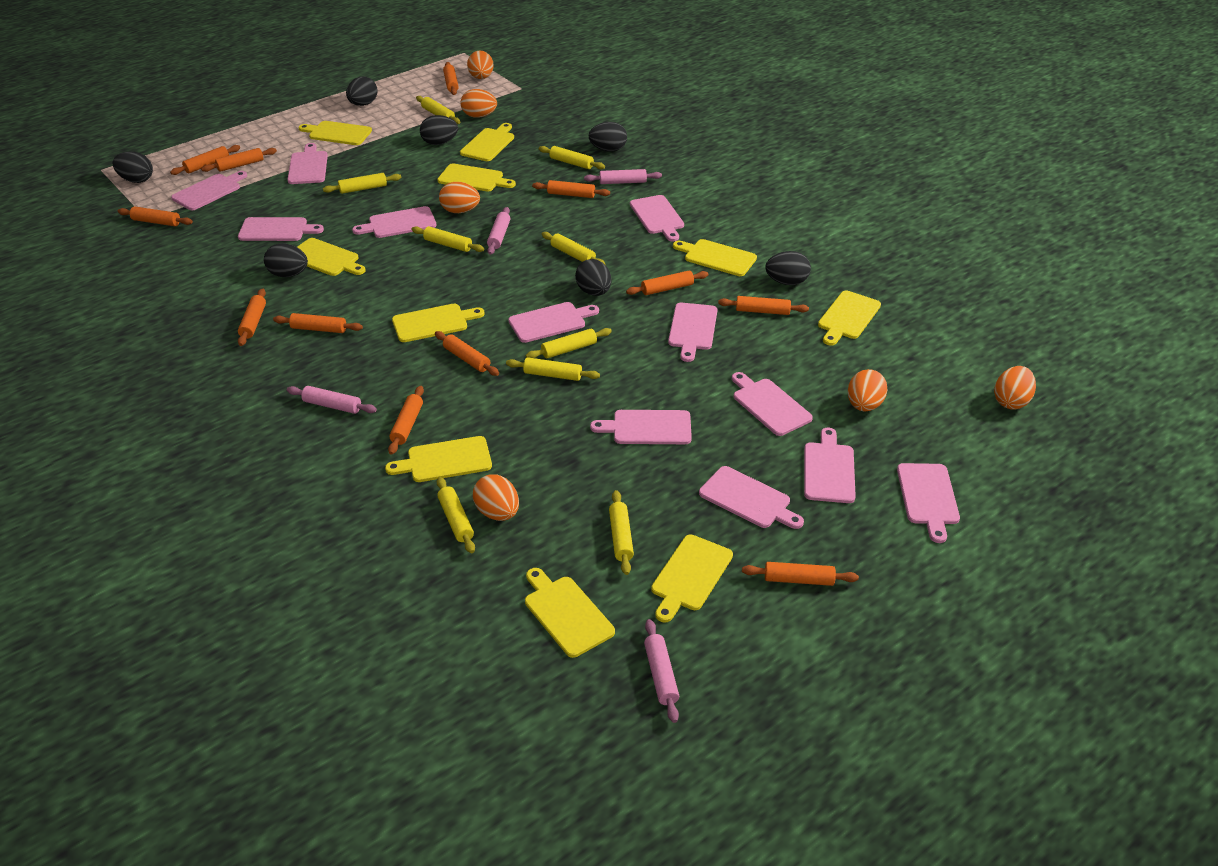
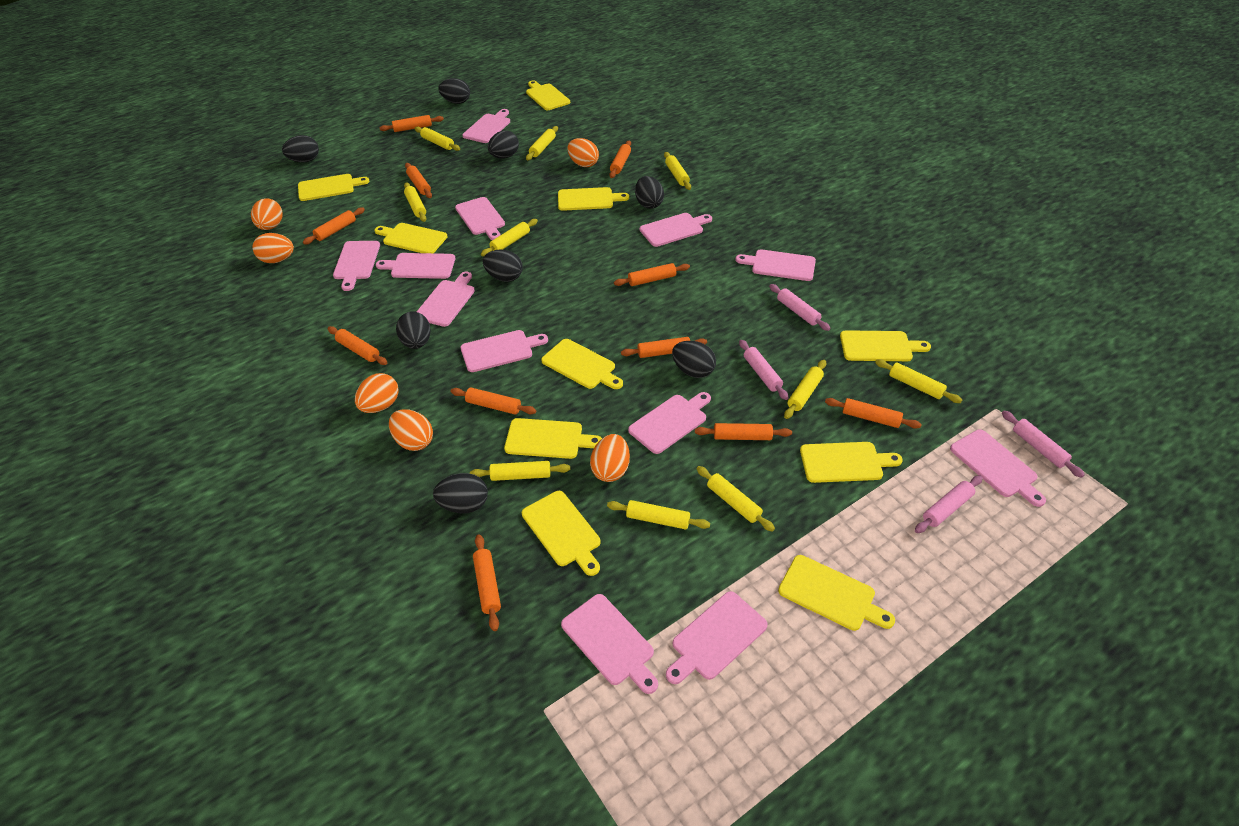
black egg: [113,151,153,183] [264,243,308,277] [346,77,378,106] [420,115,458,145] [575,259,611,296] [589,122,627,152] [765,251,811,285] = 7 -> [282,135,319,162] [396,311,431,349] [433,473,488,513] [438,78,470,104] [483,250,523,282] [488,130,519,159] [635,176,664,209] [672,341,716,378] = 8
orange rolling pin: [118,206,193,226] [170,145,240,175] [201,148,277,172] [238,289,266,346] [273,313,363,333] [388,386,424,455] [435,331,499,376] [443,62,459,95] [532,180,610,198] [626,270,708,295] [718,296,809,315] [742,562,859,586] = 12 -> [303,207,365,245] [328,326,387,365] [380,115,444,132] [405,163,432,198] [450,388,536,415] [473,534,501,631] [609,141,631,178] [614,263,690,286] [621,337,707,358] [695,423,792,440] [825,398,922,429] = 11
yellow rolling pin: [323,173,401,194] [412,226,484,252] [416,96,460,124] [437,477,475,553] [506,357,600,381] [526,328,612,358] [539,146,605,169] [542,232,606,265] [609,490,634,575] = 9 -> [404,182,427,222] [414,127,460,151] [470,461,570,481] [481,219,538,256] [526,126,558,160] [607,500,710,529] [664,152,691,190] [697,466,775,532] [784,360,826,419] [875,359,962,403] = 10

